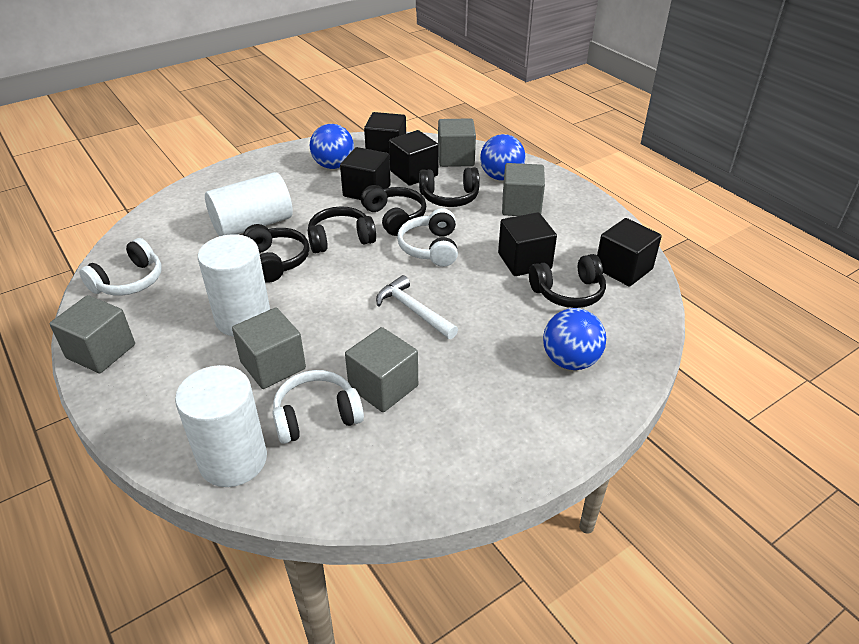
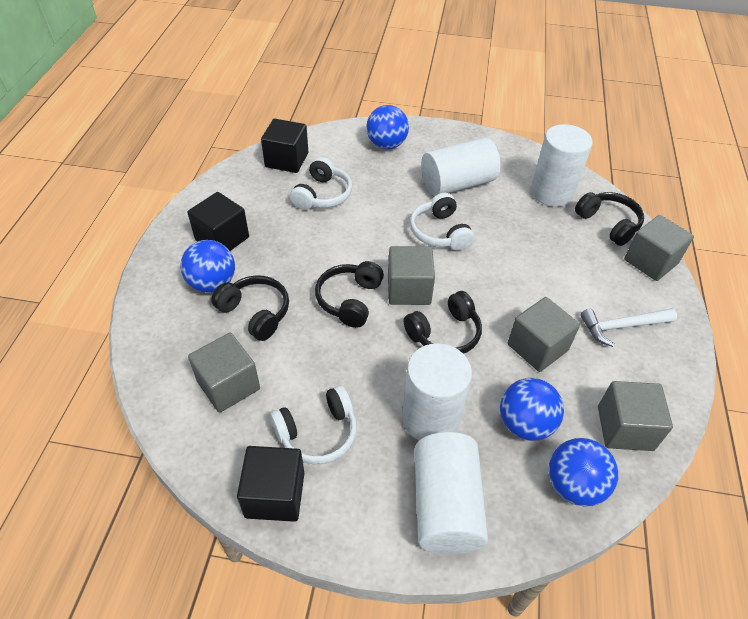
black cube: [340,147,391,200] [364,112,406,153] [389,130,439,186] [498,212,557,276] [597,218,662,286] = 5 -> [187,192,249,251] [237,446,304,522] [261,119,308,173] = 3
black headphones: [243,224,310,283] [308,206,376,253] [361,185,426,236] [419,167,480,207] [529,254,606,308] = 5 -> [211,275,289,341] [315,261,384,328] [404,291,482,354] [575,192,644,246] = 4
blue ball: [310,124,354,169] [480,134,526,181] [543,308,606,370] = 3 -> [180,240,235,293] [366,105,409,149] [500,378,564,441] [548,438,618,507] = 4
white cylinder: [175,365,267,487] [198,234,270,336] [205,172,293,236] = 3 -> [402,343,472,440] [414,432,488,554] [421,138,501,196] [531,124,593,207] = 4

